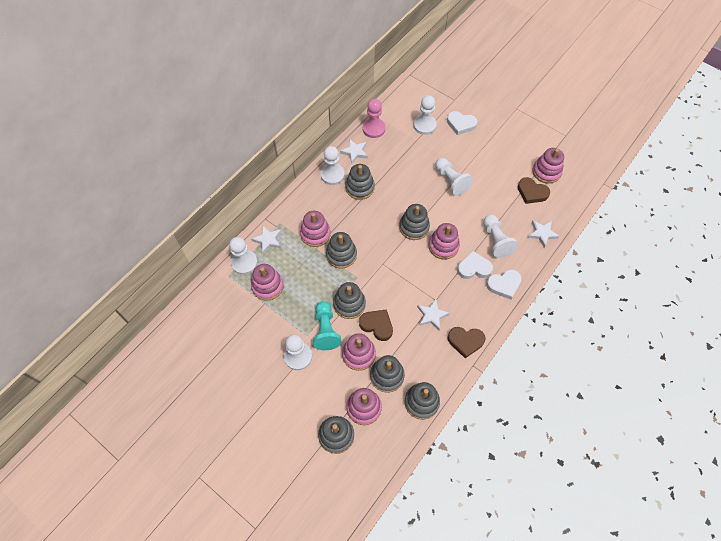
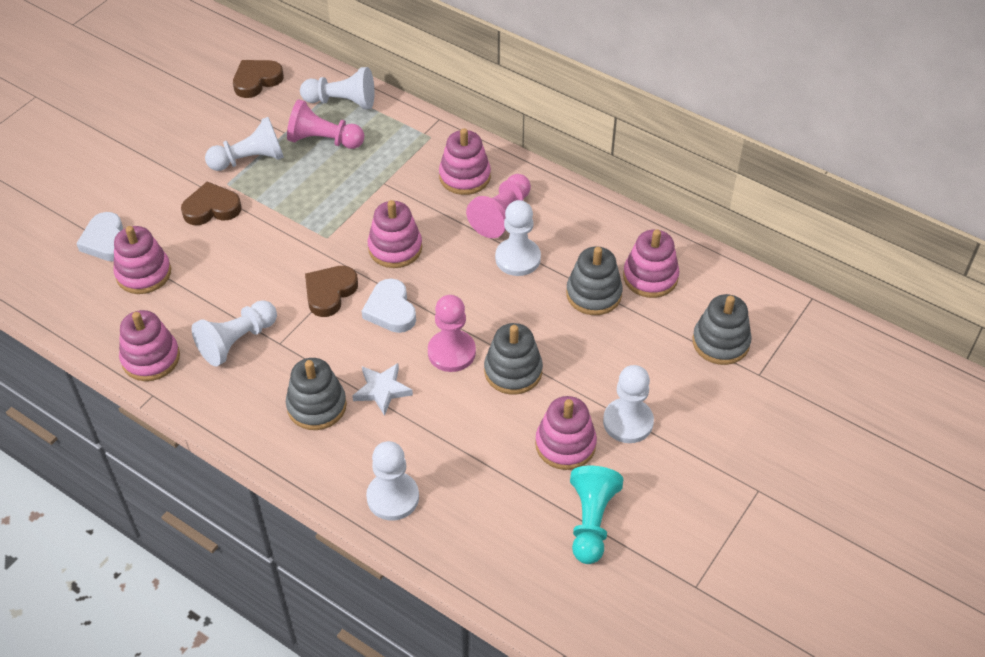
grey stacking toy: [318,416,354,454] [326,232,357,269] [333,282,366,319] [345,164,375,200] [370,355,405,393] [399,204,430,240] [405,382,440,420] = 7 -> [286,358,347,430] [484,323,543,394] [566,246,623,315] [692,294,752,365] = 4
pink pawn: [363,99,385,138] = 1 -> [287,99,364,149] [428,295,476,372] [466,174,531,238] = 3
white heart: [447,111,477,135] [457,251,493,279] [486,269,522,299] = 3 -> [76,212,123,262] [362,279,416,333] = 2
white star: [251,226,281,254] [340,139,368,164] [417,299,450,330] [528,220,560,247] = 4 -> [352,363,413,416] = 1

